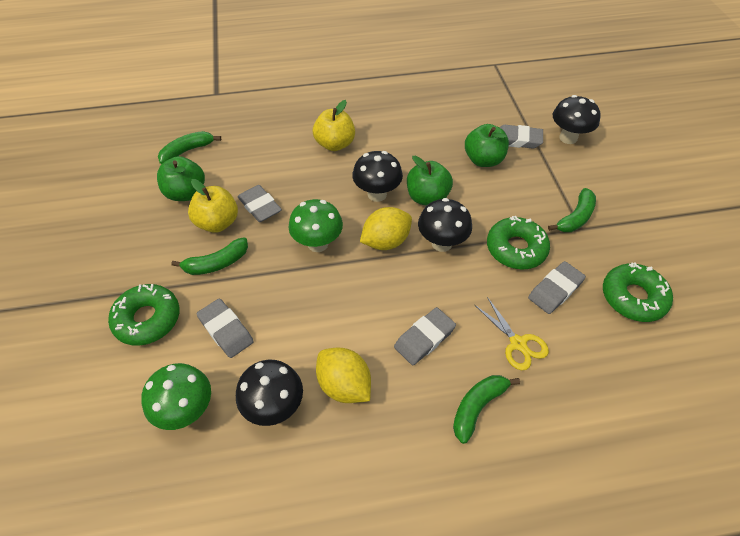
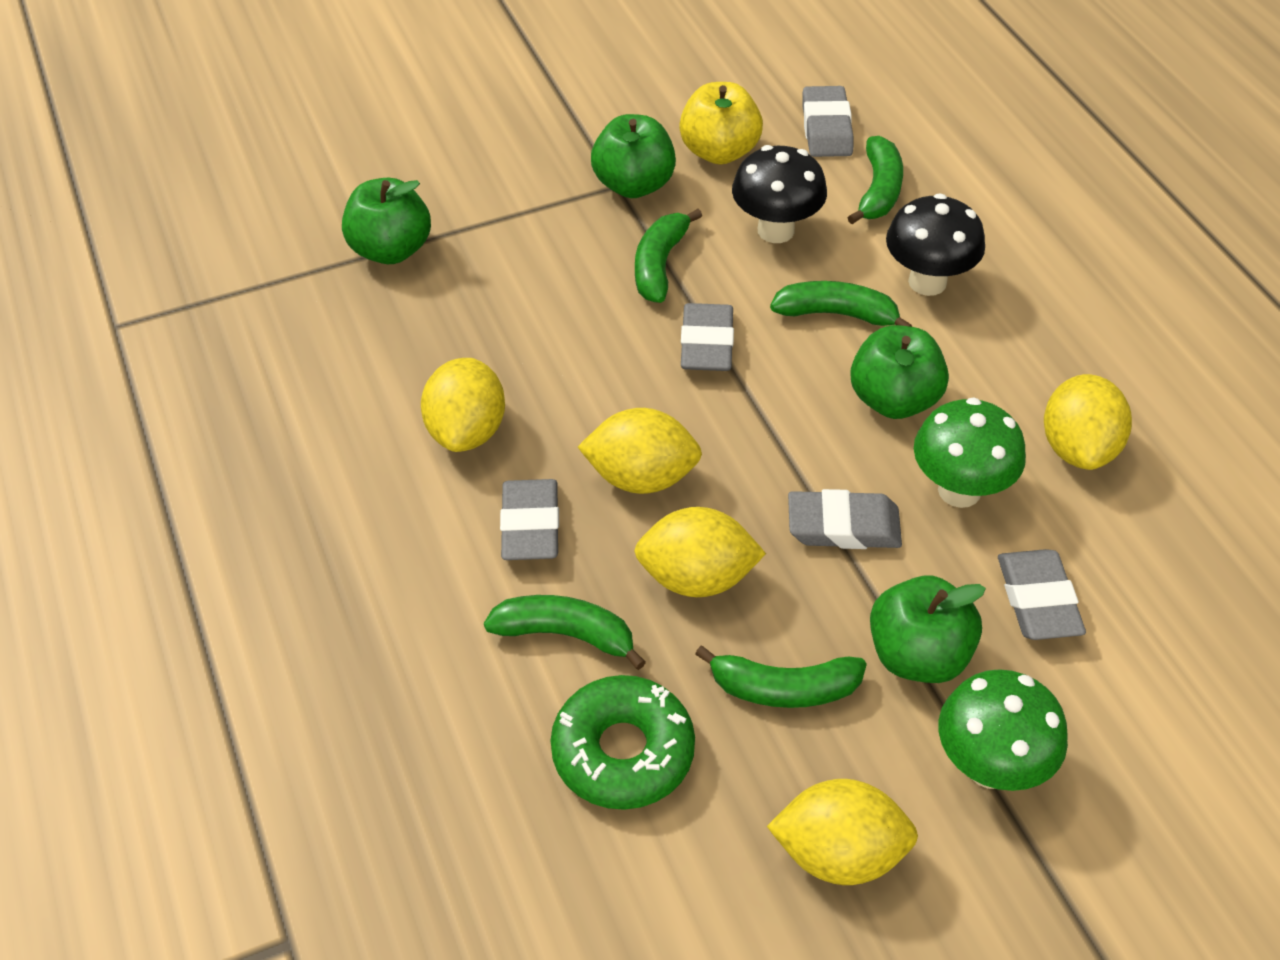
black mushroom: [236,360,303,426] [352,151,403,202] [418,198,472,252] [553,95,600,144] = 4 -> [732,145,827,243] [886,193,985,296] = 2
green apple: [157,156,205,201] [407,156,453,206] [465,124,509,167] = 3 -> [342,178,431,264] [591,114,676,198] [850,325,949,419] [870,576,986,683] = 4
green banana: [158,131,221,164] [171,237,248,275] [453,375,520,444] [548,188,596,232] = 4 -> [484,595,646,670] [635,209,702,303] [695,645,867,708] [770,281,912,327] [847,136,903,224] = 5
green donut: [108,284,179,346] [487,216,550,269] [603,262,673,322] = 3 -> [551,675,695,810] = 1
yellow apple: [188,179,238,233] [313,100,355,151] = 2 -> [679,82,763,165] = 1
yellow lemon: [316,347,371,403] [360,207,412,250] = 2 -> [421,358,505,452] [578,408,702,494] [634,507,766,597] [767,779,918,885] [1044,374,1132,470] = 5
yellow scissors: [475,297,549,371] = 1 -> none = 0

